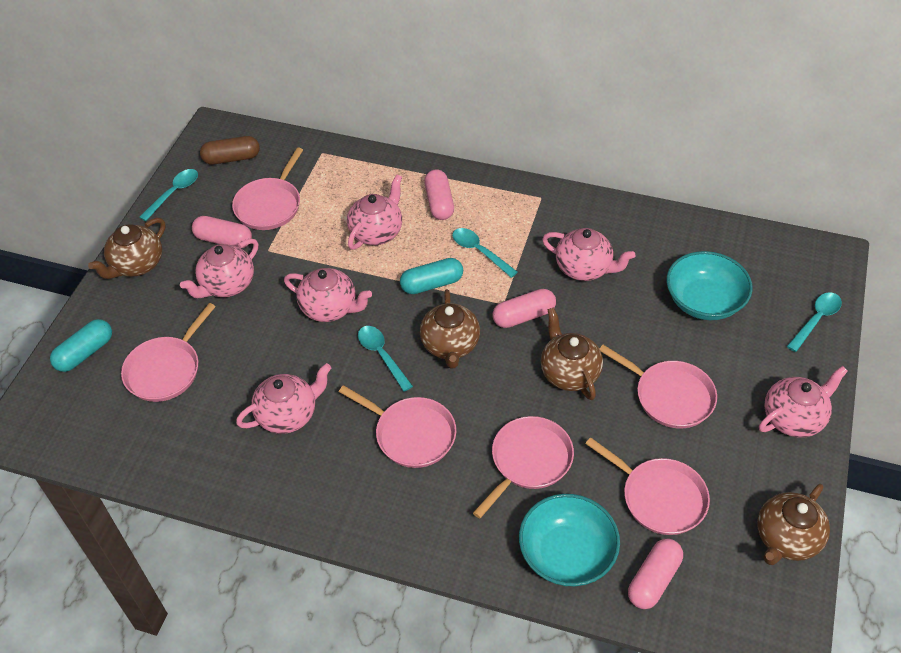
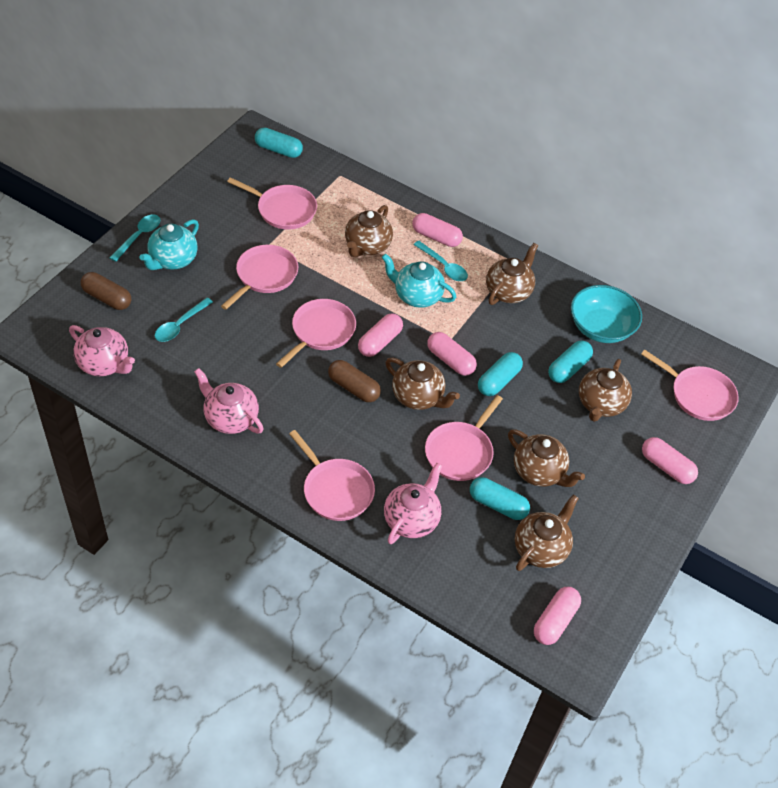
brown capsule: [200,136,260,165] = 1 -> [81,272,131,310] [328,360,381,402] = 2
brown teapot: [88,218,165,279] [420,289,480,369] [541,308,603,400] [757,484,830,565] = 4 -> [345,205,393,257] [385,358,460,410] [486,243,538,305] [508,430,585,487] [515,495,579,571] [579,359,632,422] = 6
pink capsule: [192,216,252,248] [424,170,454,220] [493,289,556,328] [628,539,683,609] = 4 -> [358,313,403,357] [412,213,463,247] [427,332,477,376] [534,587,581,645] [642,437,698,484] = 5
pink teapot: [180,238,258,298] [236,363,331,434] [284,268,372,322] [347,174,402,250] [542,228,635,281] [759,366,848,437] = 6 -> [69,325,135,376] [194,368,264,434] [384,463,442,544] = 3
turquoise bowl: [519,494,620,586] [666,251,753,320] = 2 -> [571,285,642,343] = 1
turquoise capsule: [50,319,112,372] [400,258,463,294] = 2 -> [255,128,303,158] [470,477,530,520] [478,352,523,396] [548,340,593,383] = 4
turquoise spoon: [139,169,198,221] [358,326,413,392] [452,228,518,278] [787,292,842,352] = 4 -> [110,215,160,262] [155,298,213,342] [413,241,468,281] = 3
turquoise teapot: none = 0 -> [139,219,199,270] [382,254,456,308] = 2

